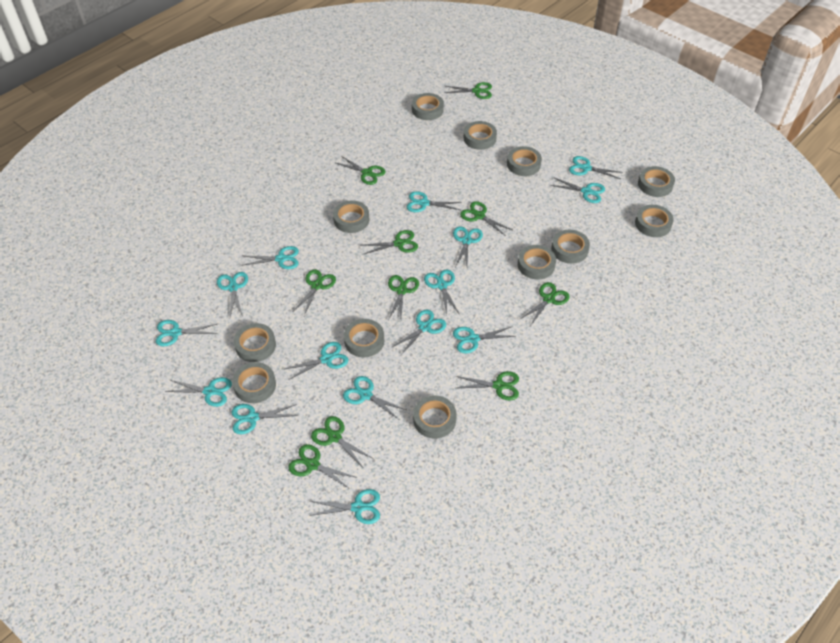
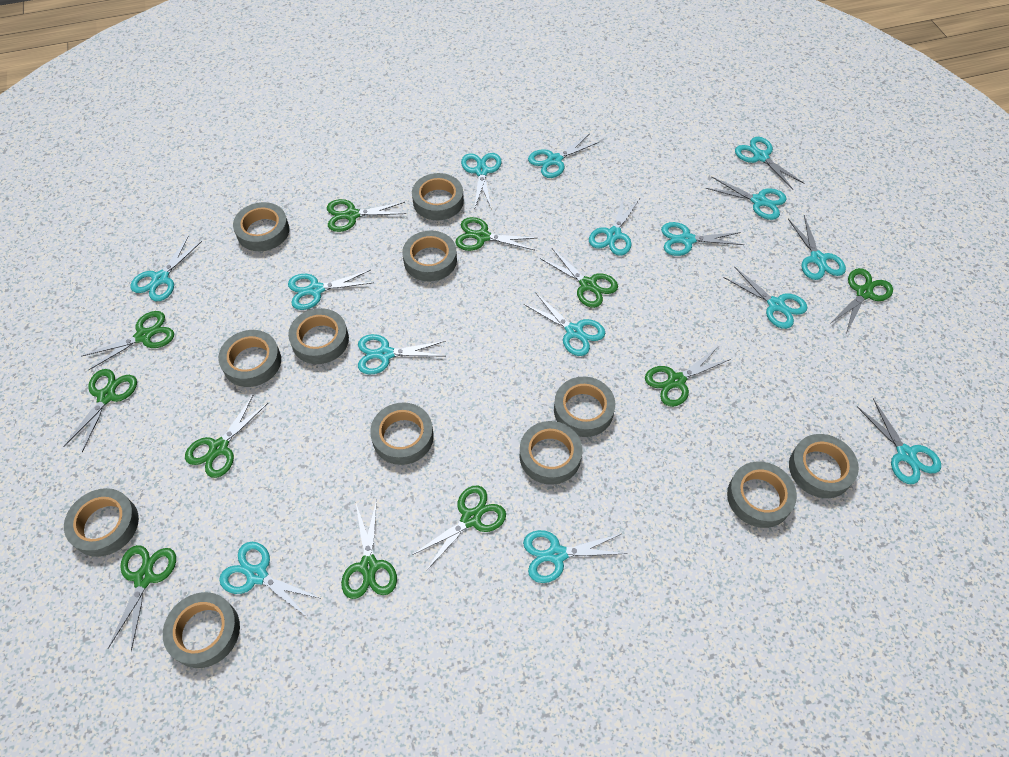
green scissors: [288,444,358,489] [294,269,336,316] [311,416,372,466] [336,156,386,185] [362,230,418,254] [388,275,419,320] [444,82,492,99] [456,371,519,400] [460,201,512,235] [520,282,570,326] = 10 -> [63,369,137,452] [82,311,174,371] [108,545,176,651] [185,396,268,478] [327,199,406,232] [341,499,397,599] [412,486,506,571] [455,217,537,251] [540,248,618,308] [645,346,731,407] [830,268,893,334] = 11

